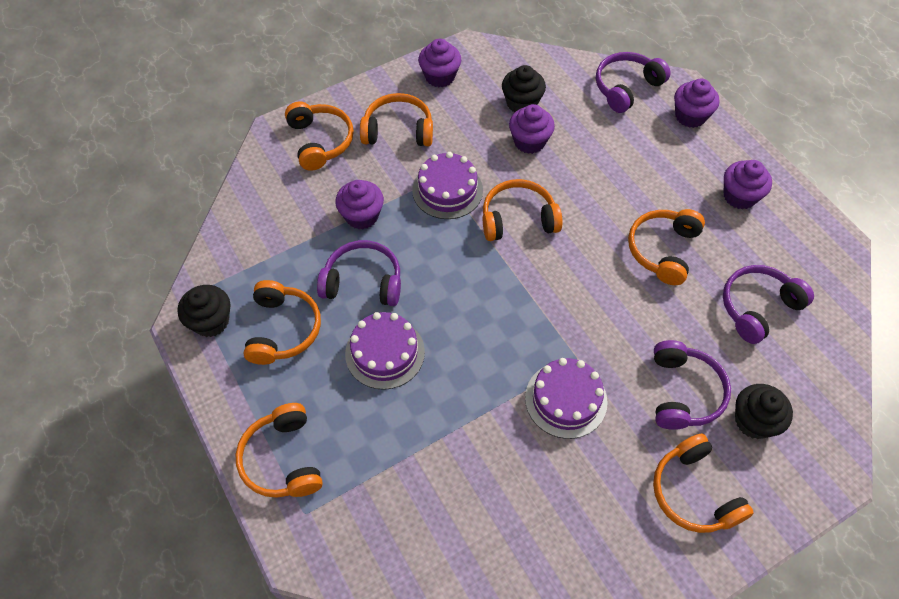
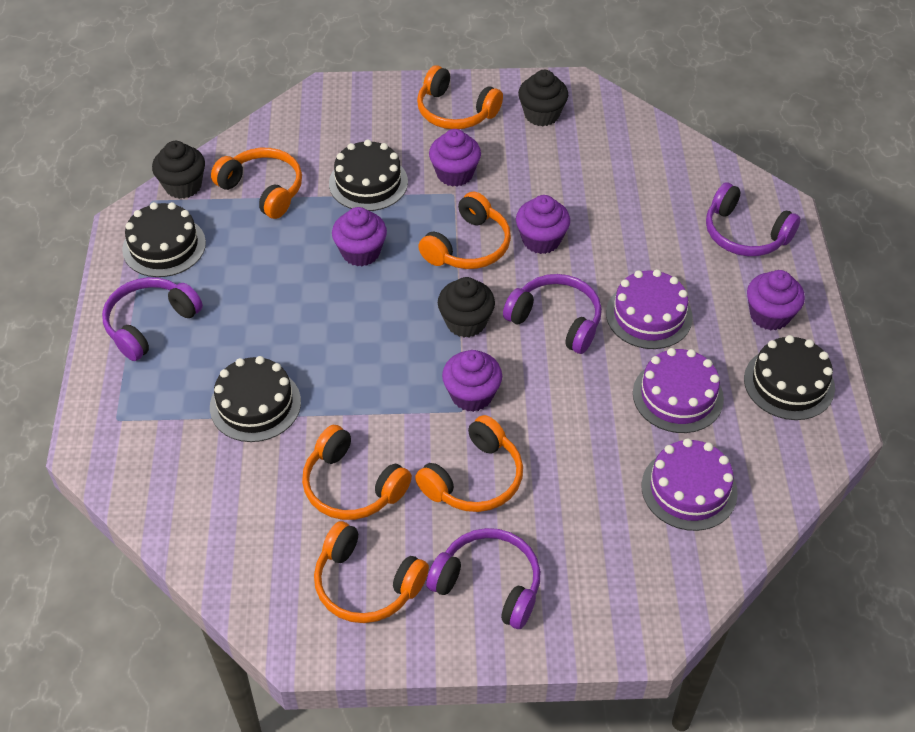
black cake: none = 0 -> [122,202,206,277] [210,356,301,442] [329,139,408,211] [744,335,835,420] = 4
orange headphones: [235,403,323,498] [243,280,321,365] [285,102,354,171] [360,93,433,146] [483,179,562,241] [628,209,705,285] [653,434,754,533] = 7 -> [211,148,302,219] [302,425,412,520] [314,521,429,623] [415,415,523,512] [417,65,503,129] [418,192,511,269] = 6

